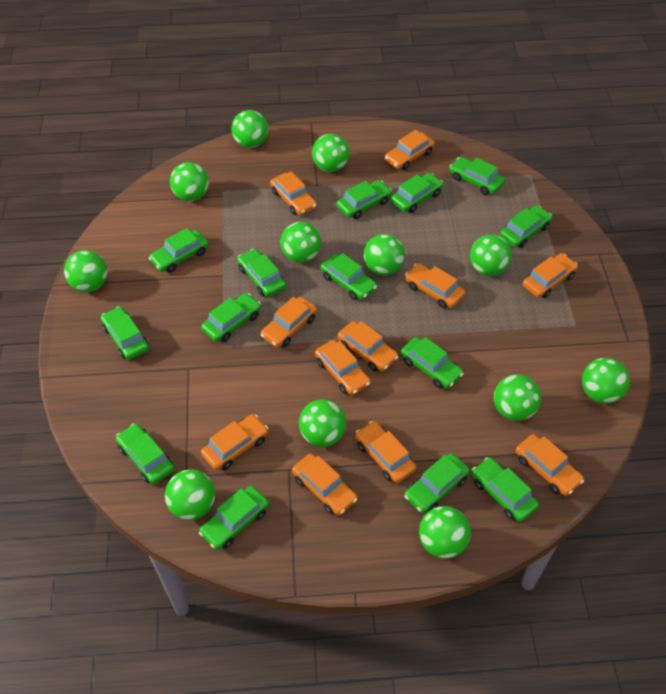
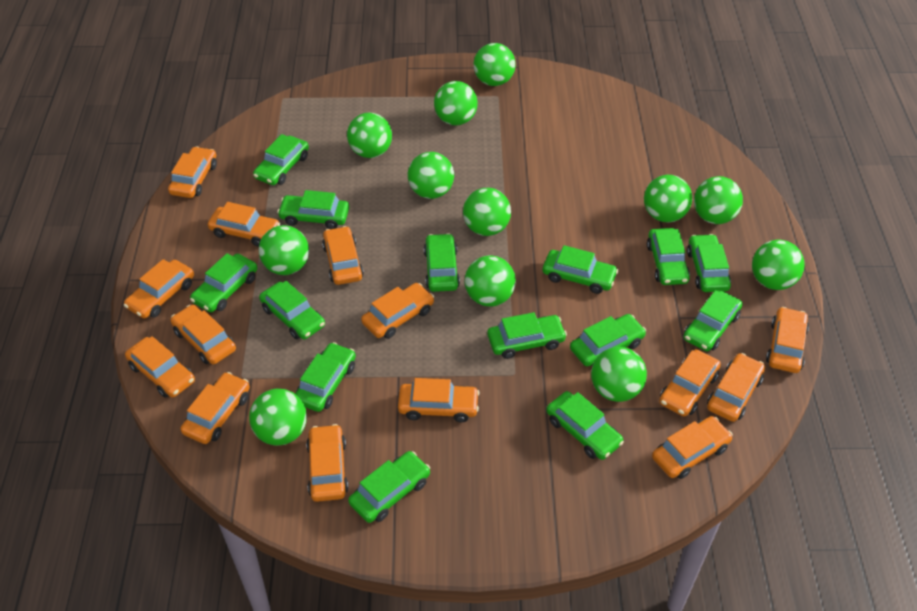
orange car: [201,414,268,471] [261,297,317,348] [270,171,317,215] [292,453,357,516] [315,340,370,395] [337,321,398,372] [355,421,417,483] [385,130,435,170] [405,263,465,308] [516,434,584,496] [523,253,578,298] = 11 -> [124,259,194,319] [125,336,195,398] [168,146,217,198] [171,305,236,365] [181,372,250,444] [208,202,280,247] [306,424,349,502] [322,226,364,285] [361,283,434,339] [398,378,480,422] [652,416,733,479] [659,349,721,417] [707,353,765,422] [766,307,809,373] = 14

